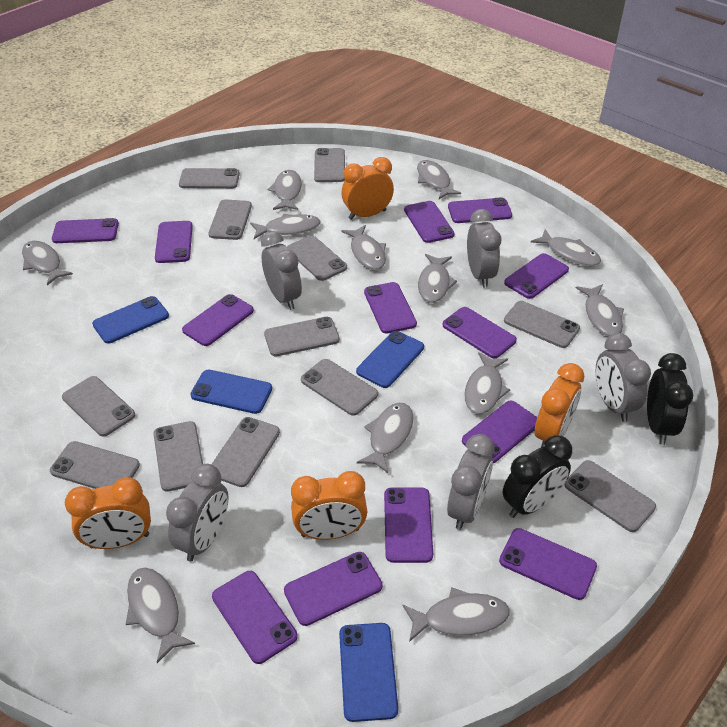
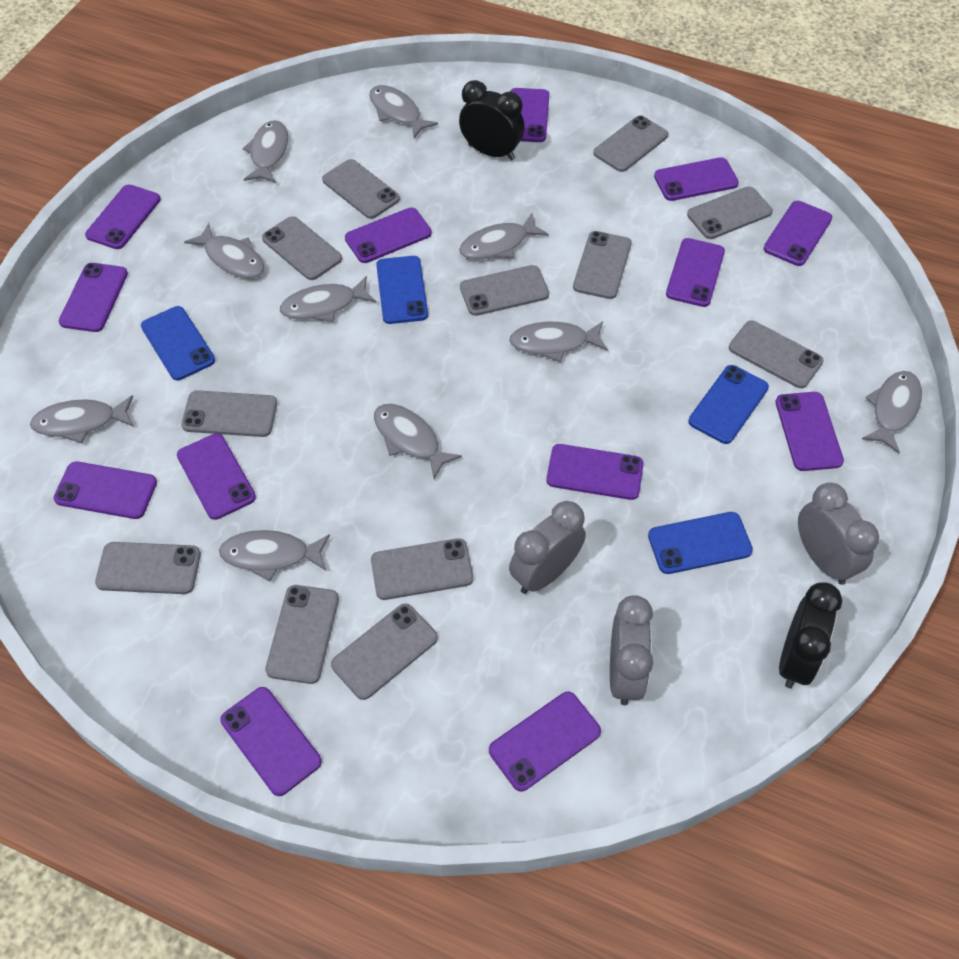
grey clock: [166,464,229,561] [261,231,302,310] [447,434,495,530] [467,209,501,288] [596,333,651,422] = 5 -> [509,501,586,594] [610,595,653,705] [798,483,879,585] = 3
grey fish: [22,241,73,285] [126,568,195,663] [250,214,321,239] [267,170,302,210] [341,225,386,270] [357,403,414,474] [403,587,510,642] [417,160,461,199] [418,254,457,303] [464,352,510,414] [531,229,601,266] [576,284,624,337] = 12 -> [30,395,134,443] [184,223,264,278] [219,530,330,581] [242,120,288,183] [280,276,376,322] [369,85,438,138] [374,404,462,479] [459,213,549,260] [509,321,608,362] [862,371,922,453] = 10
orange clock: [65,477,151,549] [291,471,368,540] [342,157,394,220] [535,363,584,447] = 4 -> none = 0

